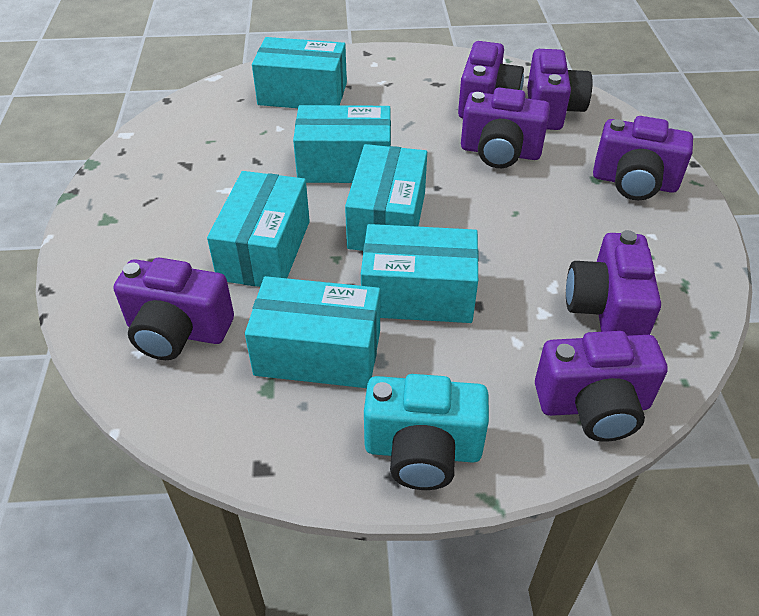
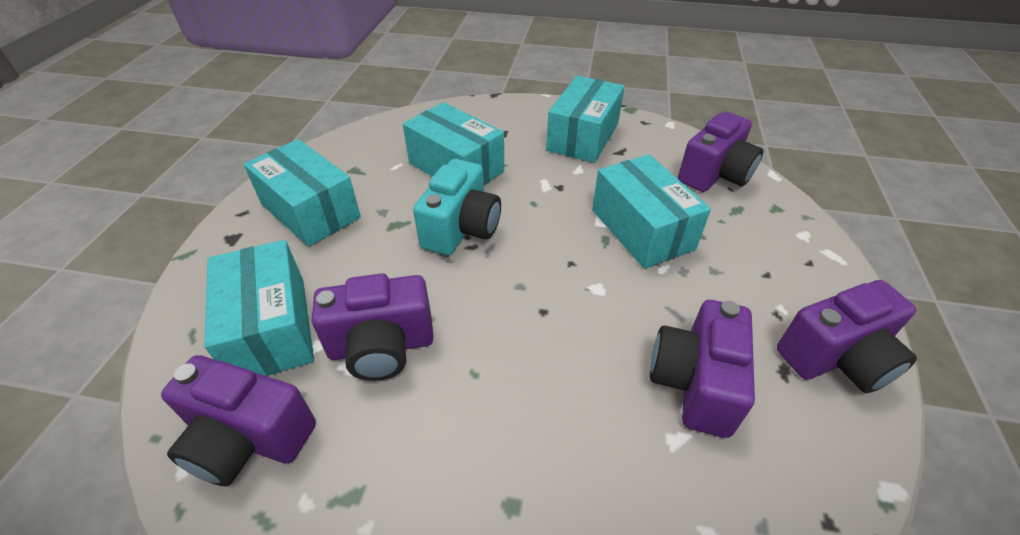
purple camera: [114,258,234,360] [458,41,524,119] [461,87,550,168] [527,49,593,130] [535,331,668,442] [566,230,661,336] [593,116,693,200] = 7 -> [161,355,316,486] [312,273,434,381] [650,300,755,438] [678,112,763,192] [777,280,917,393] = 5
turquoise box: [207,171,310,287] [245,276,380,388] [252,37,347,108] [293,105,391,183] [345,144,427,251] [361,224,479,323] = 6 -> [204,240,314,376] [244,139,361,247] [403,102,504,185] [546,75,625,163] [592,154,711,269] = 5

